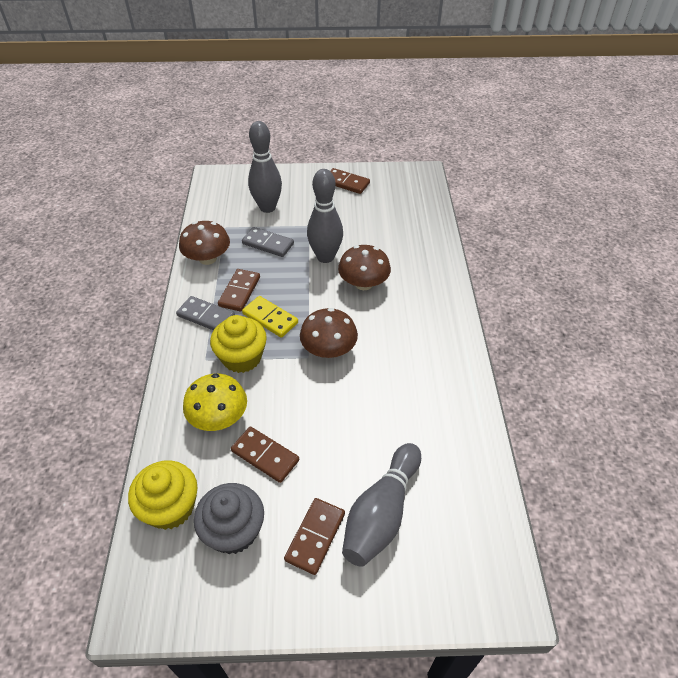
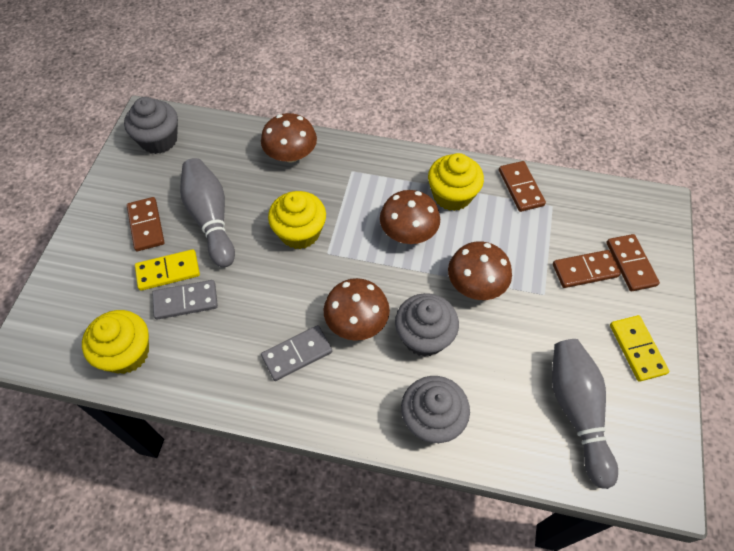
brown mushroom: [179,221,230,265] [300,308,358,358] [338,245,391,290] = 3 -> [261,113,317,163] [323,278,390,341] [380,190,440,244] [448,241,512,300] = 4
grey bowling pin: [248,121,282,213] [307,169,343,263] [342,443,421,567] = 3 -> [180,158,235,268] [552,339,618,489] = 2
grey cupcake: [194,483,264,554] = 1 -> [124,97,178,154] [395,293,459,357] [401,376,470,443] = 3
yellow cupcake: [128,460,198,530] [210,315,267,373] = 2 -> [82,310,149,374] [268,191,326,249] [428,153,484,211] = 3
yellow domino: [242,296,298,338] = 1 -> [135,249,200,291] [610,315,669,382] = 2
yellow mushroom: [183,374,247,431] = 1 -> none = 0

